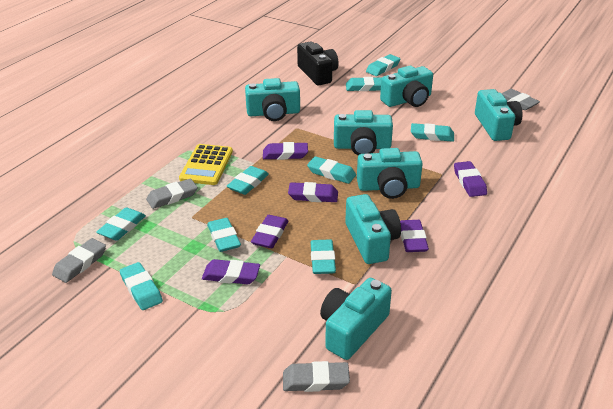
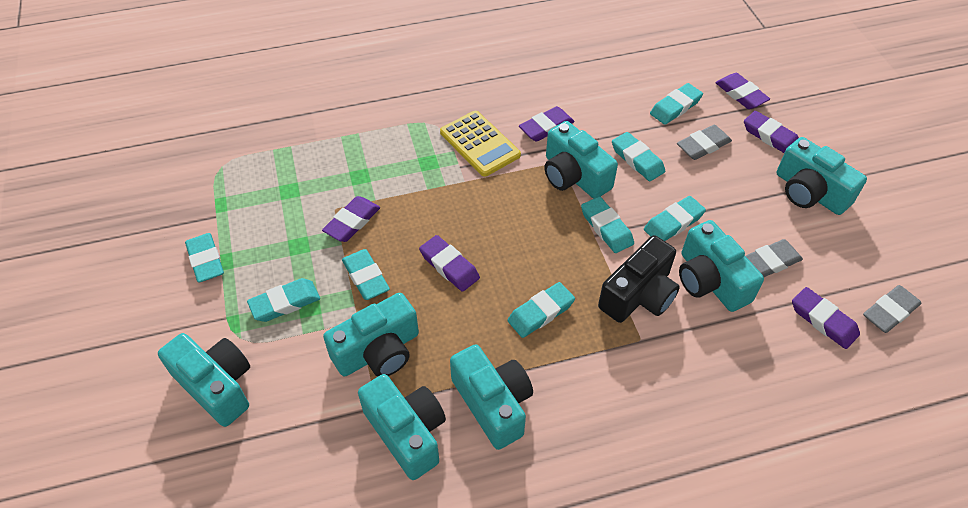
grey eraser: [52,238,106,283] [146,179,198,209] [283,361,350,392] [502,89,540,110] = 4 -> [677,125,732,160] [746,239,803,277] [863,285,922,333] = 3
turquoise eraser: [96,207,146,241] [119,262,163,310] [207,218,241,252] [227,166,269,195] [307,156,356,184] [311,240,336,274] [346,77,382,91] [366,54,400,76] [411,123,454,142] = 9 -> [185,233,224,283] [247,278,320,322] [342,249,390,300] [507,282,575,338] [581,196,634,253] [612,132,665,181] [644,196,706,241] [650,83,703,125] = 8

